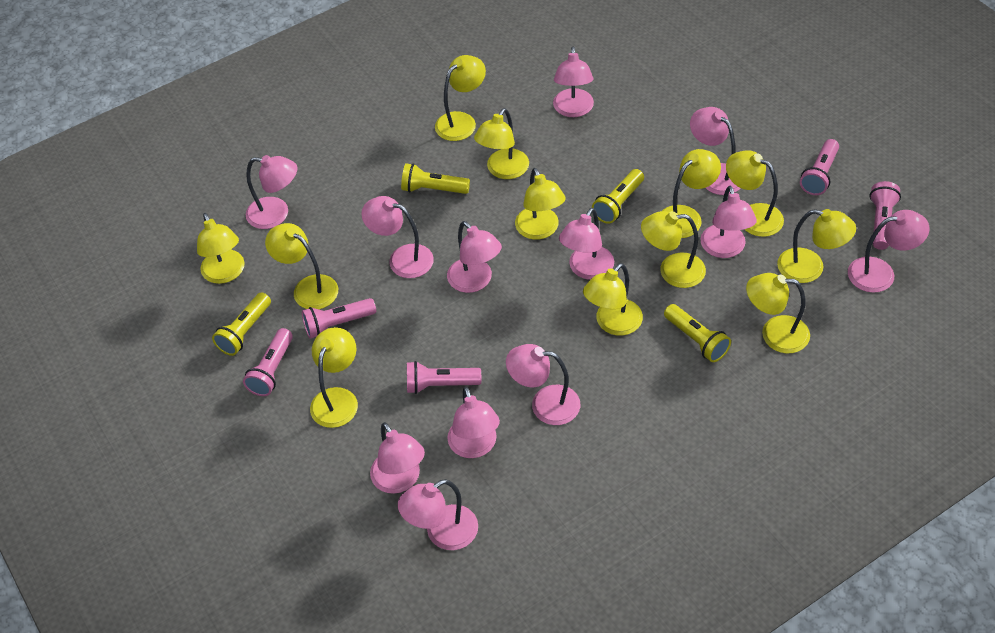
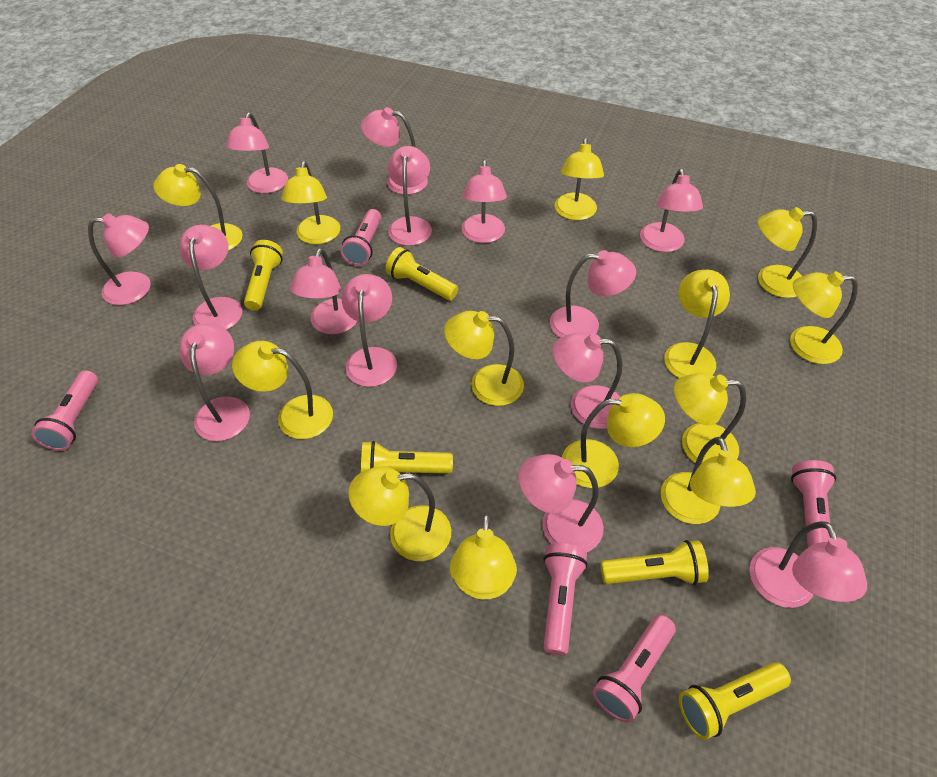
pink lamp: [246,155,297,229] [361,196,434,278] [370,422,425,494] [398,479,478,550] [447,221,502,293] [447,387,500,458] [506,344,581,425] [553,47,594,117] [559,208,614,280] [690,107,740,195] [700,186,757,258] [848,210,930,293] = 12 -> [88,213,151,305] [179,323,250,441] [180,225,242,330] [226,112,288,193] [290,248,357,334] [342,274,397,387] [361,107,428,195] [388,146,432,246] [462,160,507,243] [518,454,604,552] [550,250,636,338] [552,332,622,429] [640,169,703,252] [750,521,867,608] = 14
yellow flashlight: [212,292,271,356] [401,163,470,194] [592,169,644,224] [664,304,731,362] = 4 -> [244,240,283,311] [361,441,453,474] [385,247,458,300] [600,540,709,585] [679,662,791,740] = 5
yellow lamp: [197,213,244,284] [265,223,338,309] [310,327,358,428] [435,55,486,141] [474,108,529,179] [515,168,566,240] [583,263,643,336] [641,211,706,288] [662,149,721,238] [726,150,784,237] [746,273,810,353] [777,209,856,283] = 12 -> [153,164,243,251] [232,341,333,439] [281,161,340,244] [349,466,451,561] [444,311,524,406] [450,513,517,599] [555,138,604,220] [562,393,665,488] [661,437,756,524] [664,270,730,378] [674,373,746,464] [758,207,817,298] [790,271,858,364] = 13

